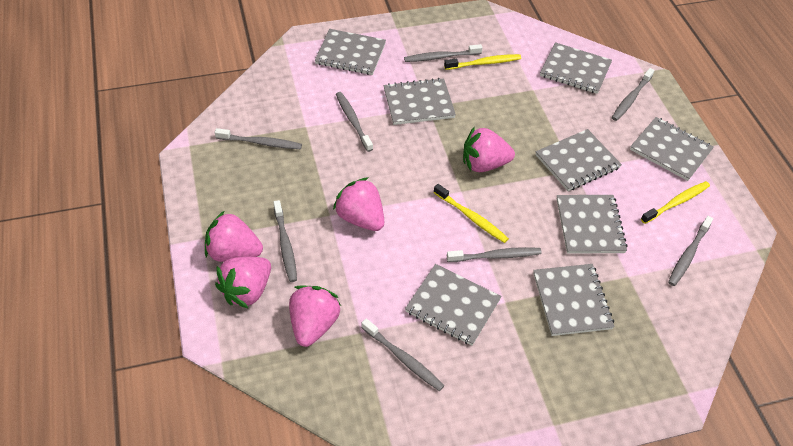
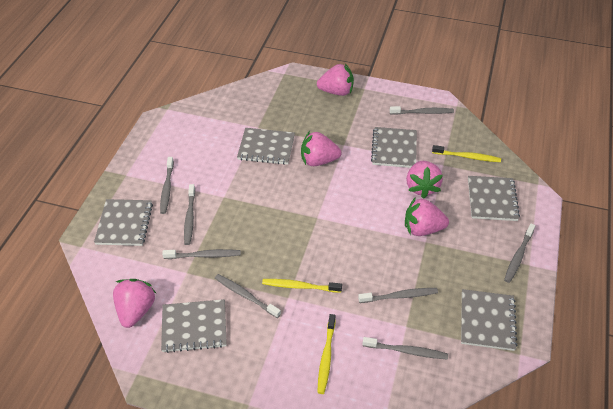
grey notebook: [314,29,386,75] [384,78,456,125] [405,264,502,346] [533,264,615,336] [535,129,622,191] [540,42,612,94] [556,195,628,254] [630,117,714,181] = 8 -> [94,199,153,246] [161,299,227,353] [237,128,295,165] [371,127,417,168] [461,289,517,351] [468,176,520,221] = 6

